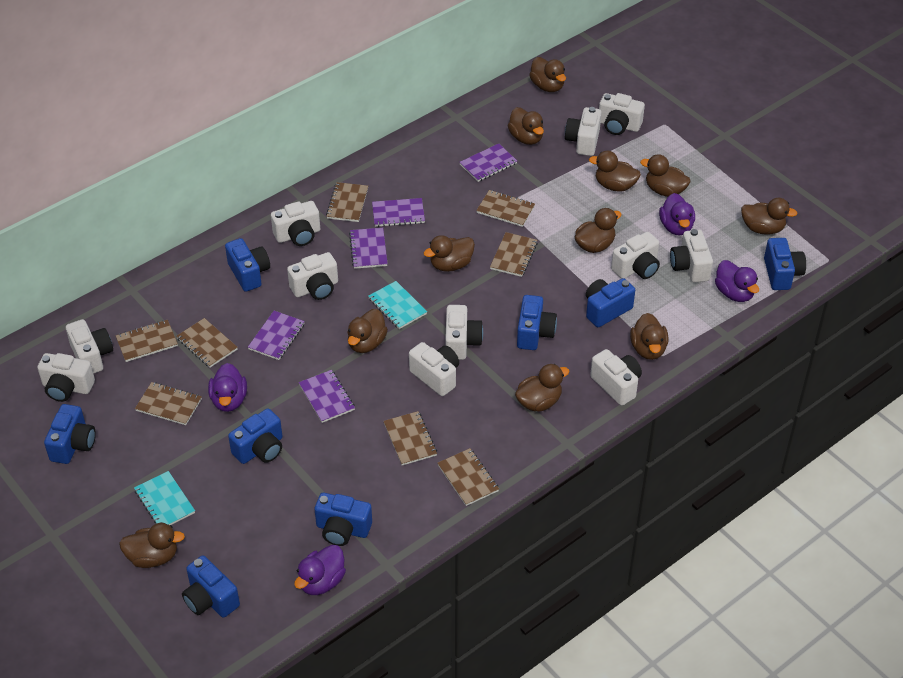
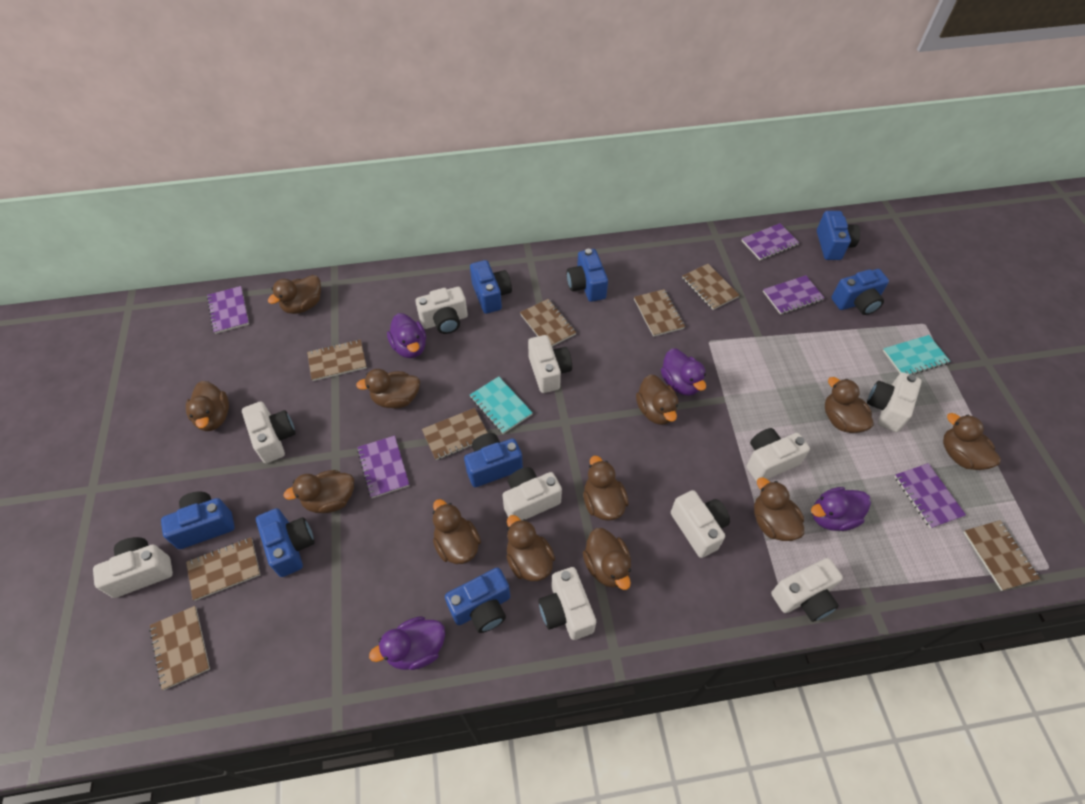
brown duck: [119,523,185,568] [347,309,388,353] [424,235,475,272] [508,107,544,145] [515,364,570,412] [529,57,566,92] [575,208,622,253] [589,151,641,192] [630,313,669,360] [640,154,691,197] [741,198,798,235] = 11 -> [186,381,229,431] [268,275,321,314] [283,470,354,513] [356,369,420,408] [433,499,481,564] [506,515,555,581] [583,456,629,521] [583,528,631,590] [636,375,678,425] [754,477,804,541] [825,377,874,433] [943,413,1001,470] = 12
white camera: [37,353,95,402] [66,319,113,374] [271,201,320,246] [287,252,338,300] [409,342,459,396] [445,305,483,360] [565,107,601,156] [590,349,642,406] [599,93,645,135] [611,232,660,279] [670,229,713,283] = 11 -> [93,537,173,598] [242,401,296,463] [415,287,468,334] [502,467,562,520] [528,335,572,393] [538,567,596,640] [671,490,730,558] [747,428,810,482] [771,558,843,622] [867,372,922,432] = 10

